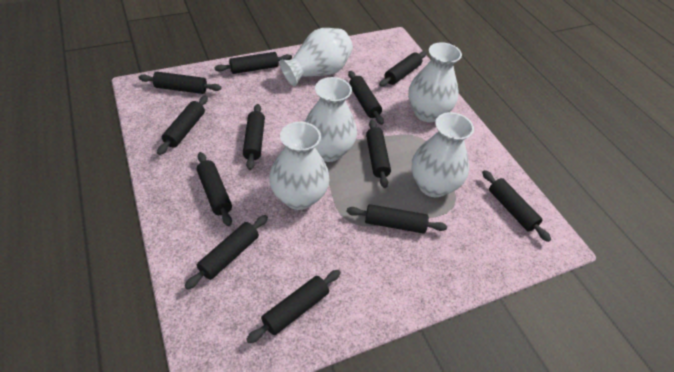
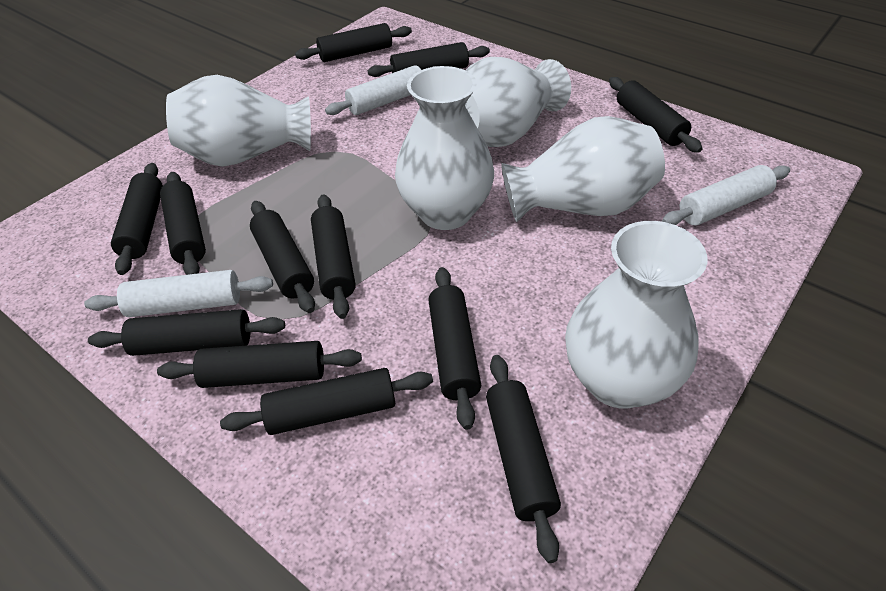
white rolling pin: none = 0 -> [84,270,273,317] [325,65,436,115] [662,165,790,225] = 3

